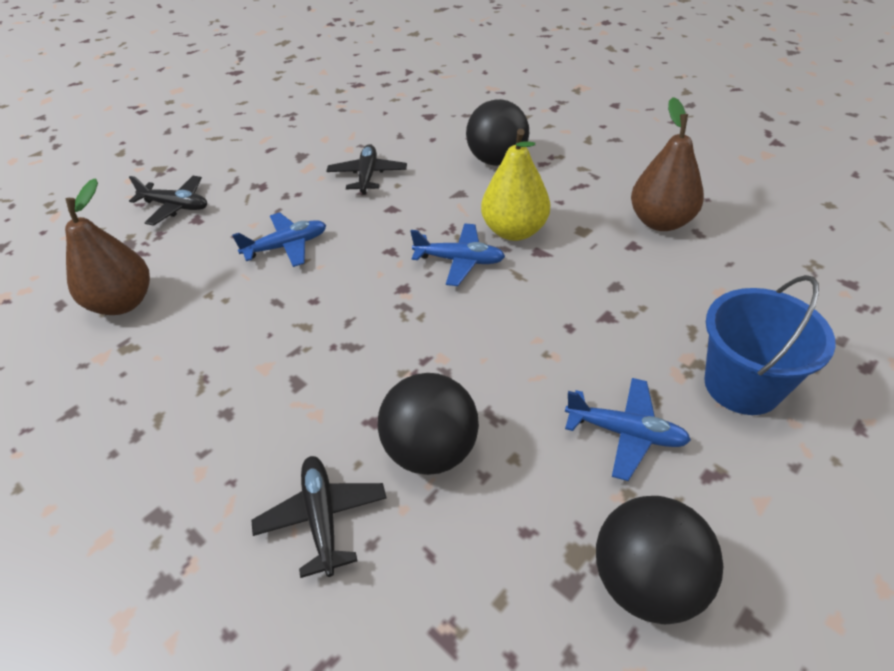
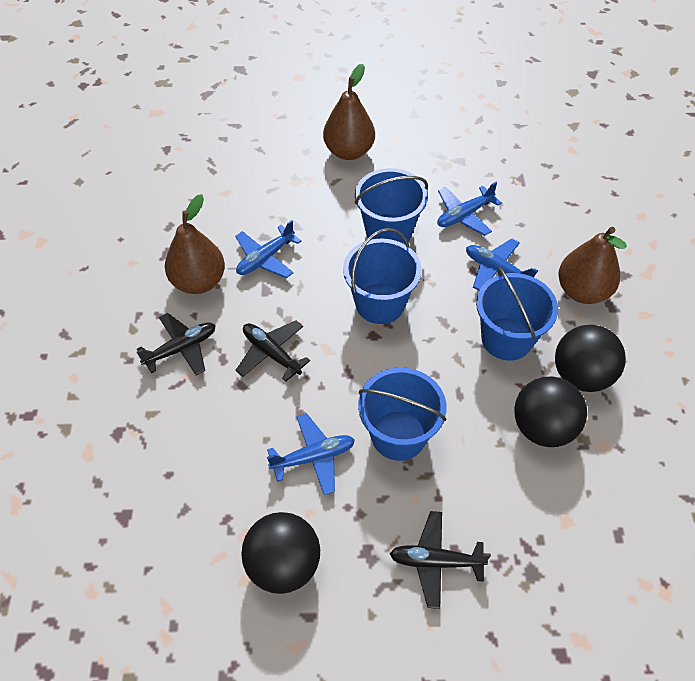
blue bucket: [704,275,836,415] = 1 -> [343,228,422,324] [355,168,428,244] [358,367,447,461] [476,267,558,361] = 4
blue plane: [232,212,326,267] [410,223,505,286] [565,378,691,481] = 3 -> [235,220,301,278] [267,413,355,495] [437,182,502,236] [466,238,538,291] = 4
brown pear: [65,178,150,315] [631,97,704,231] = 2 -> [165,194,225,294] [323,64,375,160] [558,227,627,304] = 3
yellow pear: [481,129,550,241] = 1 -> none = 0

